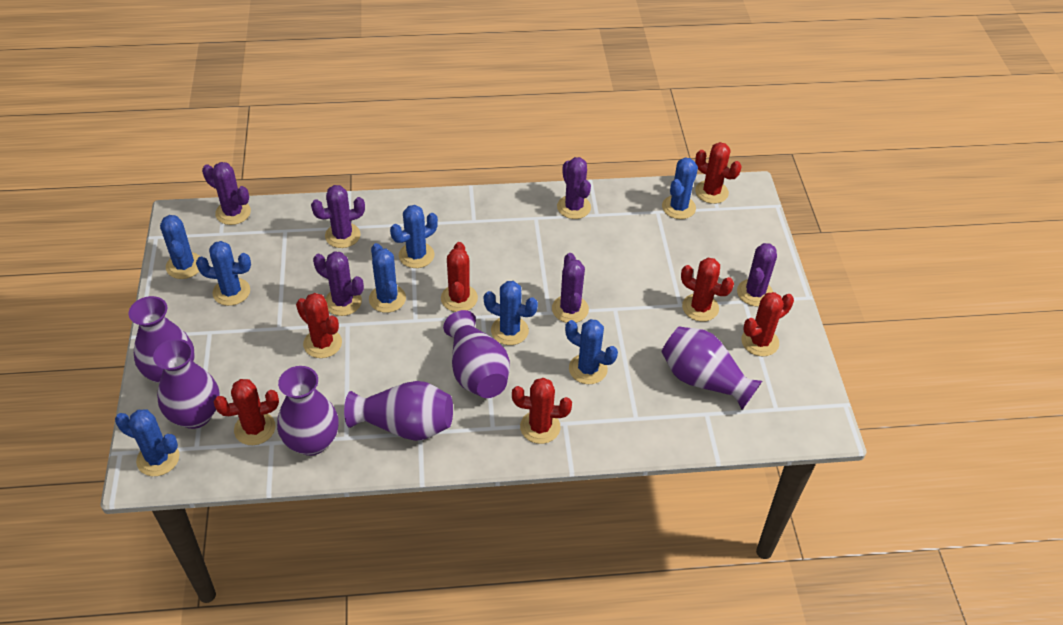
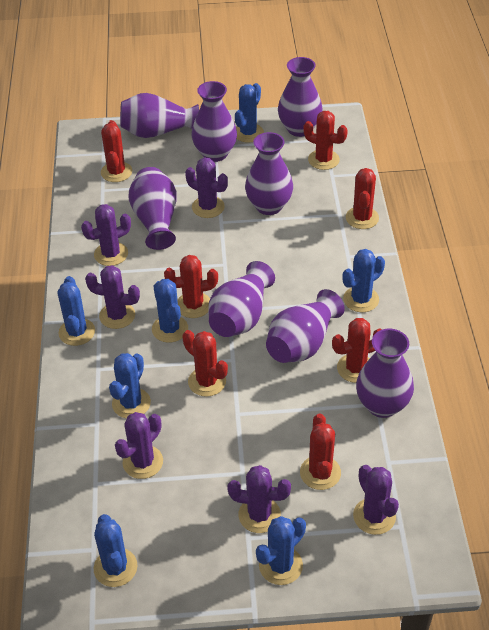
blue cactus: [115,409,179,476] [160,215,200,279] [196,241,251,306] [369,243,406,313] [390,205,438,268] [484,281,538,345] [565,319,618,384] [662,158,698,219] = 8 -> [58,276,95,346] [94,514,138,587] [109,353,151,418] [152,279,188,343] [235,83,264,143] [256,516,306,585] [342,249,385,312] = 7
purple vase: [128,296,194,383] [153,339,220,429] [277,366,339,456] [344,381,453,441] [443,310,510,398] [661,327,762,410] = 6 -> [120,93,199,138] [129,167,177,250] [191,81,237,162] [208,261,275,337] [245,132,293,215] [266,289,345,363] [278,57,322,137] [356,329,414,418] = 8

